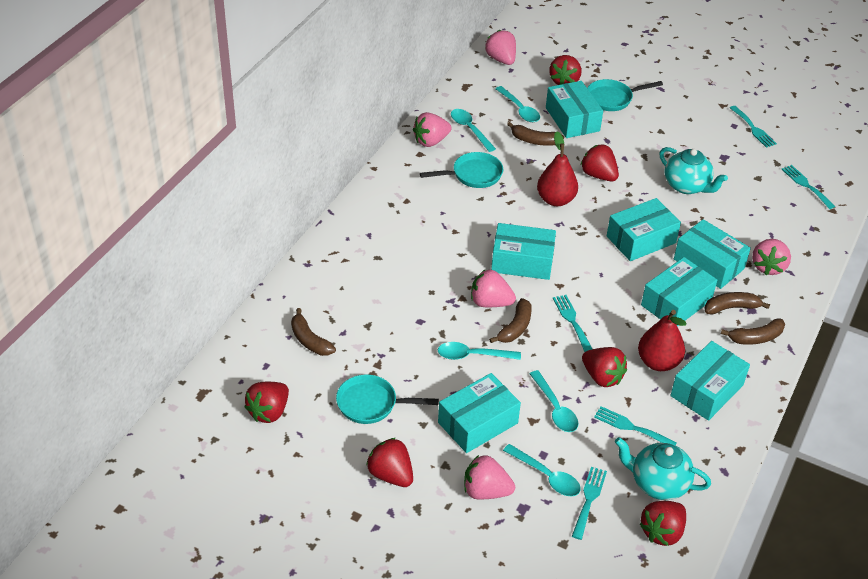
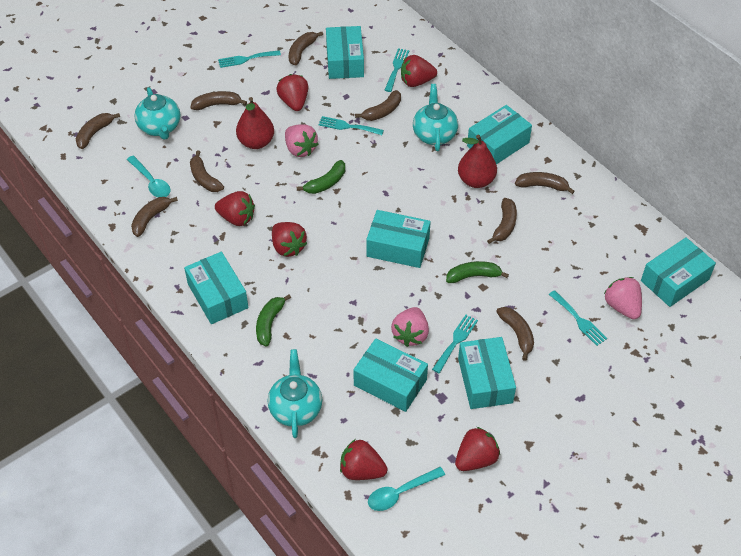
brown banana: [291,308,336,356] [489,298,532,343] [507,122,564,146] [704,292,770,315] [721,319,785,345] = 5 -> [76,113,120,149] [131,197,178,237] [190,150,224,192] [191,91,247,110] [289,32,323,66] [355,90,401,121] [487,198,517,244] [496,307,534,361] [515,172,575,194] = 9
green banana: none = 0 -> [256,294,291,346] [297,160,345,194] [446,261,509,283] = 3
pink strawberry: [413,112,451,147] [464,455,515,500] [471,269,516,307] [485,30,516,65] [752,239,791,275] = 5 -> [285,124,318,157] [391,307,429,347] [604,277,642,319] = 3
turquoise pan: [336,375,439,424] [420,152,503,188] [587,79,663,111] = 3 -> none = 0
turquoise spoon: [438,342,521,360] [451,109,496,152] [495,86,540,122] [503,444,581,496] [530,370,579,432] = 5 -> [127,155,171,197] [368,467,445,511] = 2
turquoise teapot: [615,437,711,500] [659,147,728,194] = 2 -> [134,87,180,140] [268,349,322,438] [413,84,458,151] = 3

